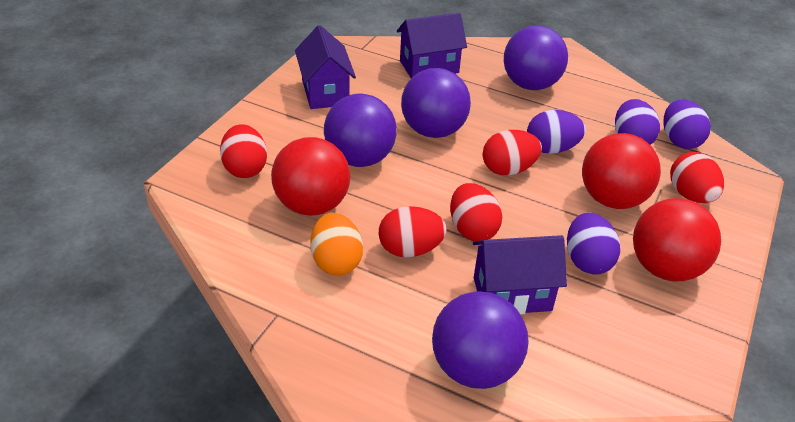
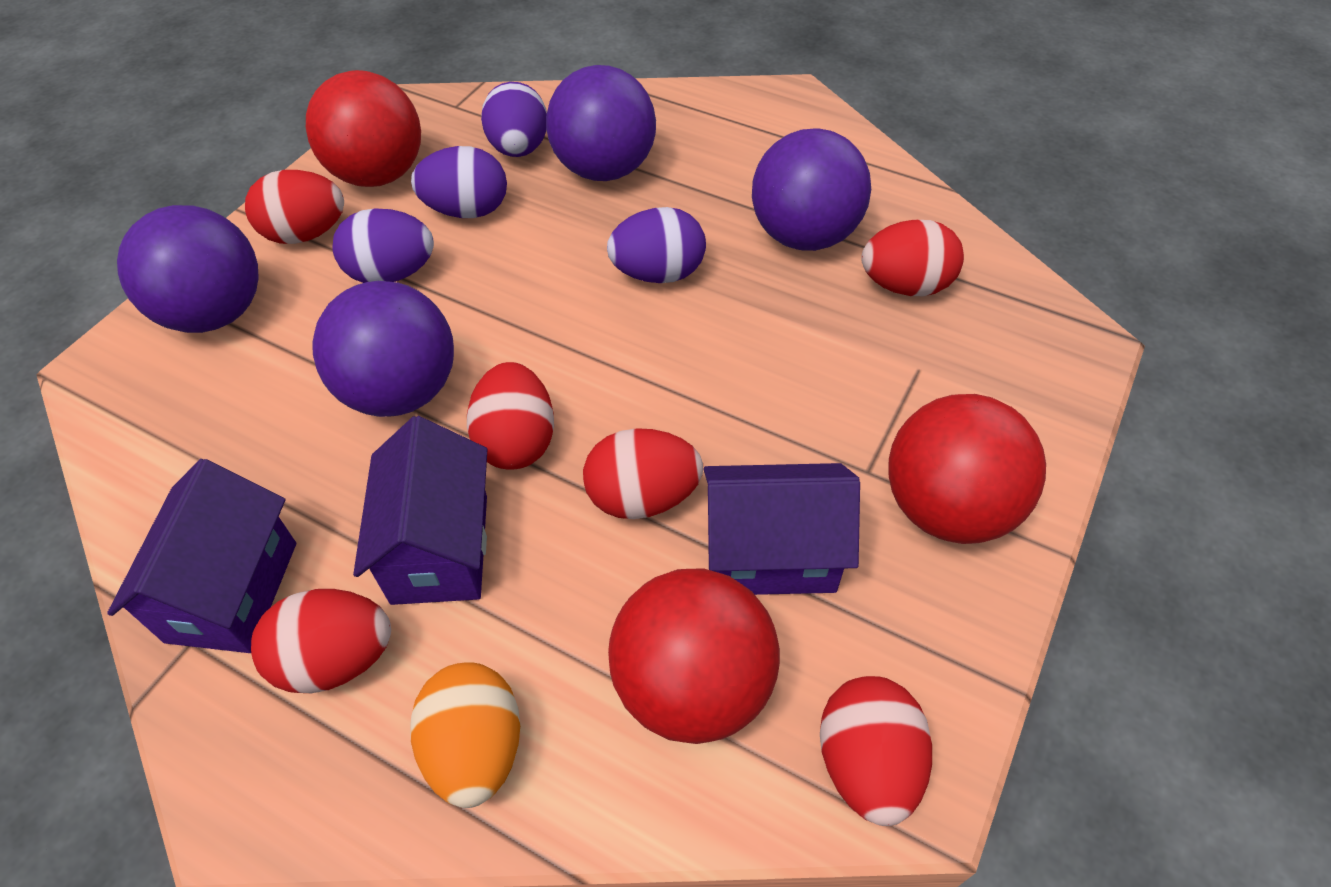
red egg: [220,124,267,178] [379,206,447,257] [450,183,502,241] [483,130,542,175] [670,152,724,203] = 5 -> [245,170,344,244] [251,589,391,693] [467,362,554,469] [583,428,703,519] [820,676,932,826] [861,220,964,296] = 6

